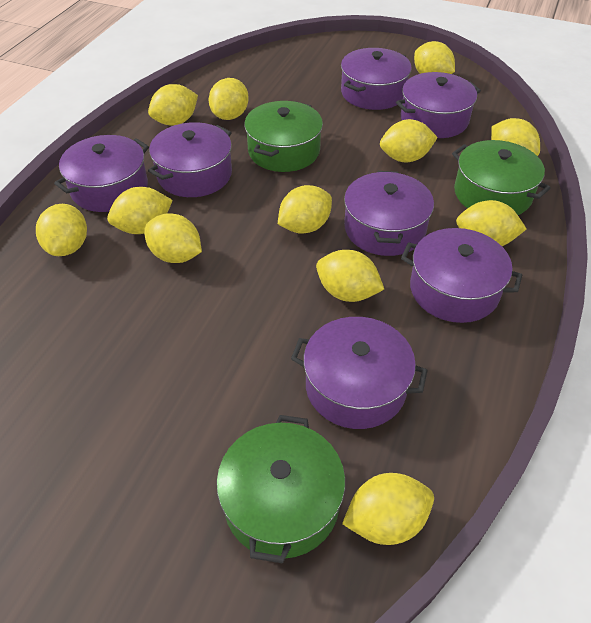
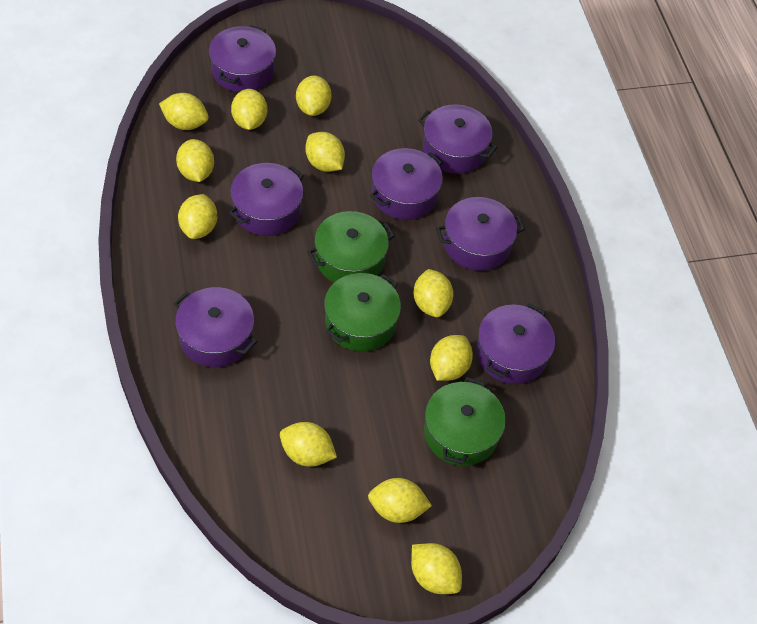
yellow lemon: [36,204,87,256] [107,187,173,234] [144,213,202,263] [148,84,198,126] [209,78,249,120] [278,185,332,234] [316,250,384,302] [342,473,434,545] [380,119,438,163] [414,41,455,74] [456,200,527,246] [491,118,540,156] = 12 -> [159,93,209,130] [176,139,214,182] [178,194,217,239] [231,89,267,130] [280,422,337,467] [296,76,332,116] [305,132,345,172] [368,478,432,523] [411,543,462,594] [413,269,454,317] [430,335,473,381] = 11

